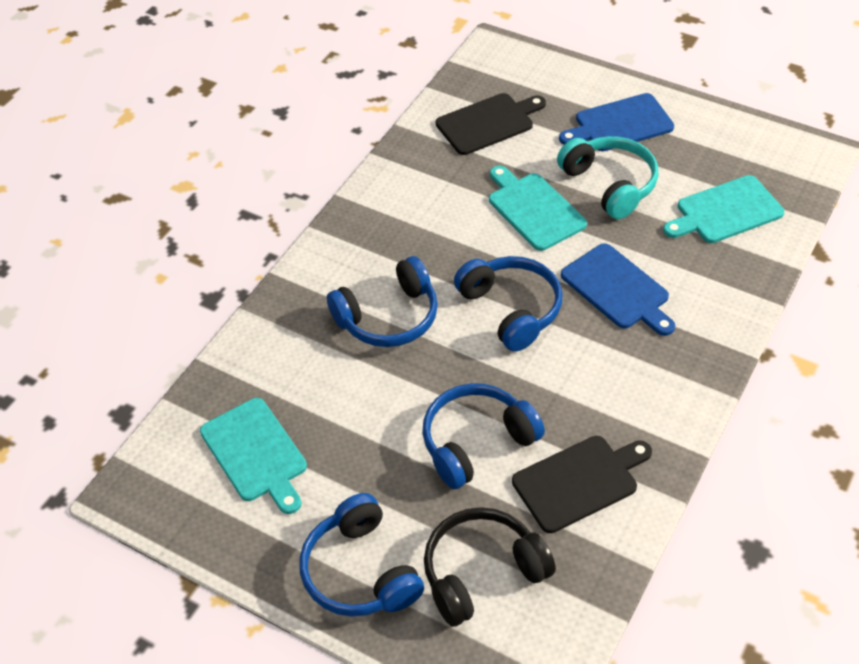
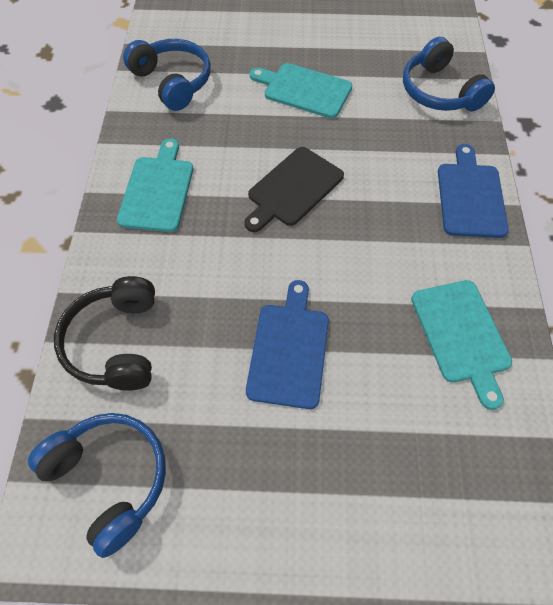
black cutting board: [436,93,546,155] [512,436,652,533] = 2 -> [244,147,344,232] = 1
blue headphones: [299,493,424,617] [327,256,438,347] [422,383,545,489] [454,256,562,352] = 4 -> [28,413,166,558] [123,39,211,111] [403,37,495,111] = 3
turquoise headphones: [557,136,658,219] = 1 -> none = 0

